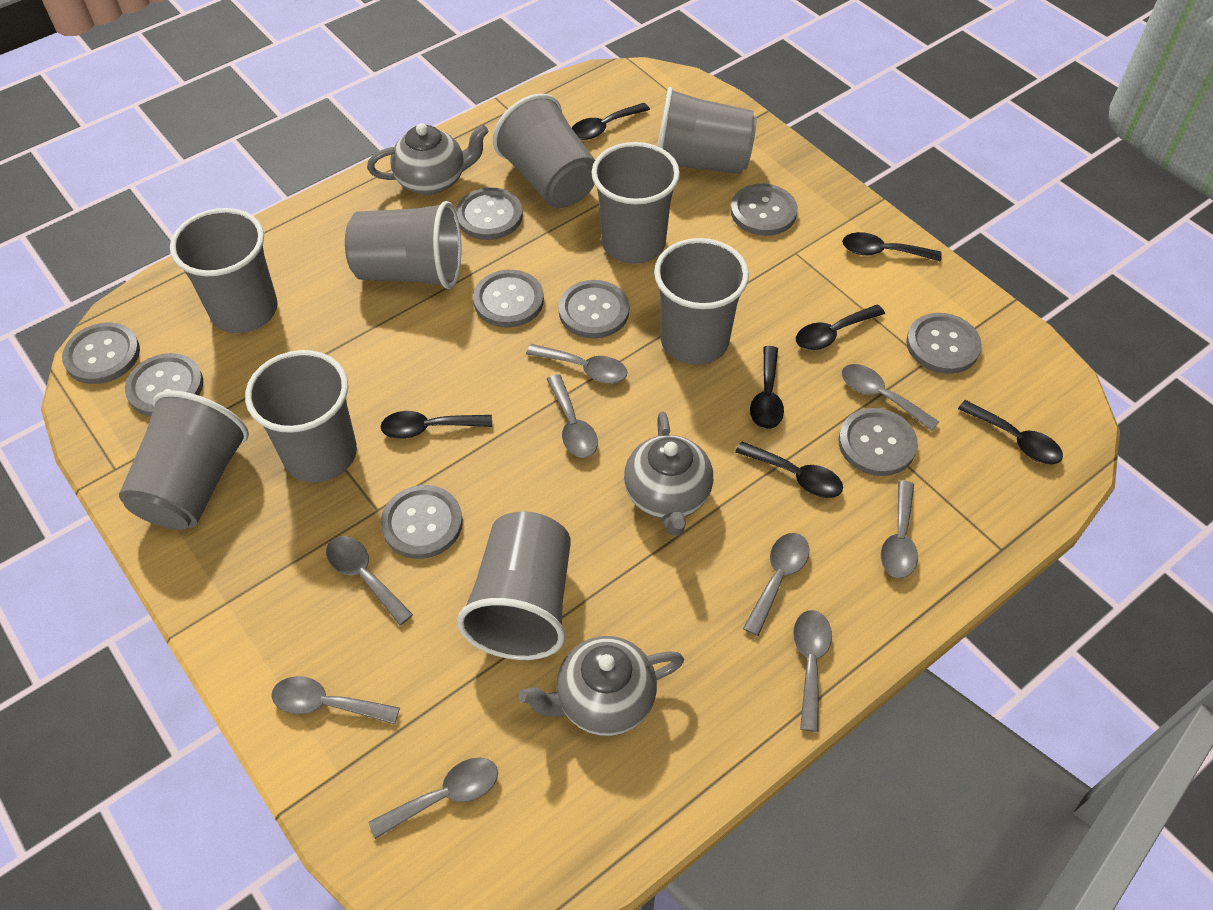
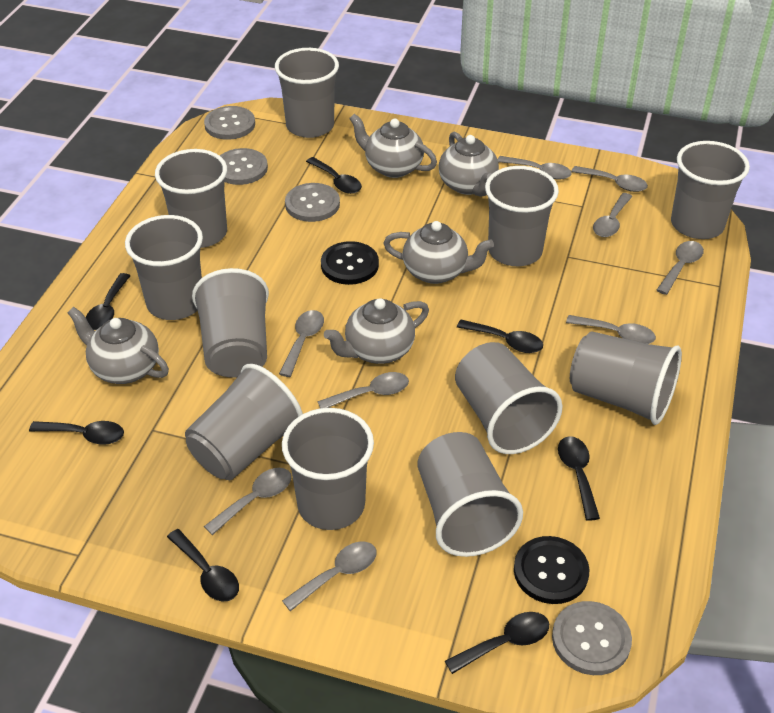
black button: none = 0 -> [321,241,379,285] [514,536,590,604] = 2
grey button: [62,322,140,384] [125,353,203,417] [381,485,463,559] [456,188,523,240] [473,270,544,327] [558,280,629,339] [730,184,798,236] [839,408,918,476] [906,313,982,374] = 9 -> [204,106,255,140] [220,148,268,185] [285,183,340,222] [552,601,632,675] = 4
grey cup: [119,390,249,530] [170,208,278,333] [245,350,357,483] [345,201,461,289] [457,512,571,660] [493,94,595,208] [591,142,680,264] [654,238,749,365] [658,87,757,174] = 9 -> [125,215,203,320] [155,149,227,248] [185,364,303,480] [192,268,269,378] [275,48,339,138] [282,408,374,530] [418,432,523,557] [455,342,563,454] [485,166,559,266] [570,331,682,425] [671,141,750,239] = 11
grey teapot: [367,123,489,195] [518,636,684,736] [624,412,713,536] = 3 -> [67,307,169,384] [324,298,429,364] [349,113,437,178] [383,221,494,284] [439,132,499,197] = 5

